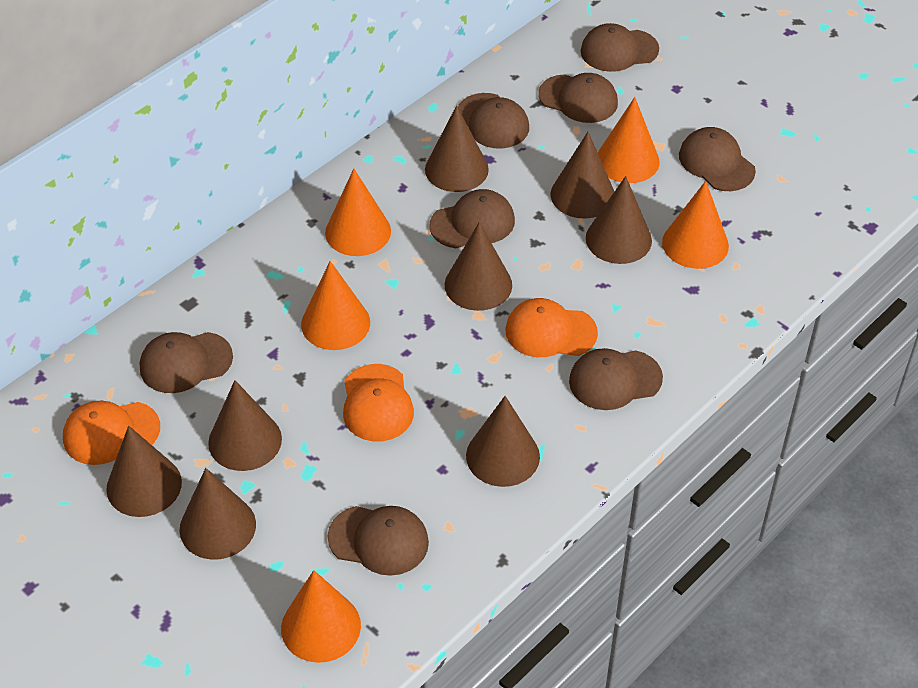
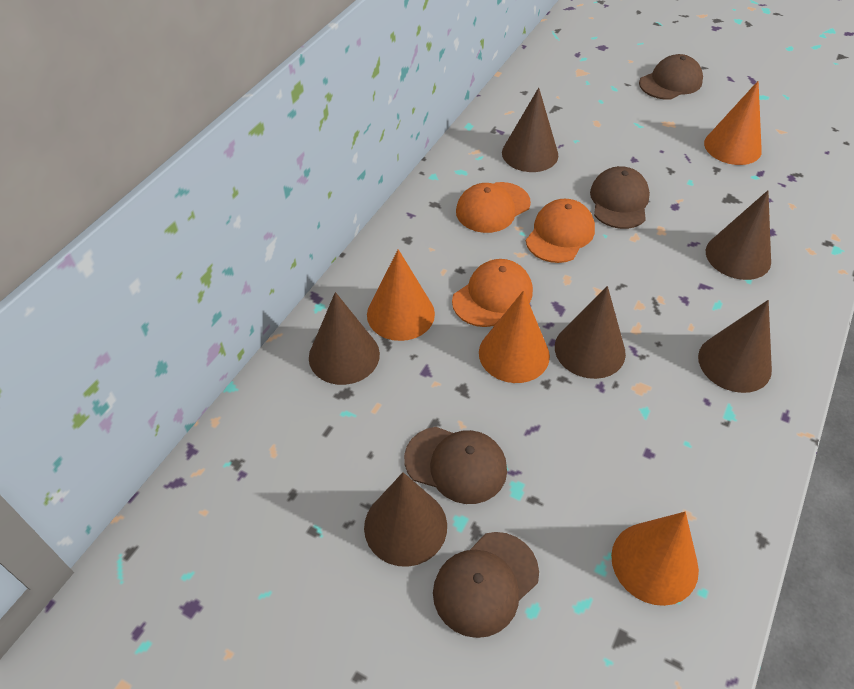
brown cap: [140,332,233,393] [328,506,429,576] [429,189,515,248] [458,93,529,149] [539,73,618,123] [569,348,663,410] [581,23,659,72] [679,127,756,191] = 8 -> [404,427,507,504] [433,532,539,638] [590,166,650,229] [639,54,703,100] = 4
brown cone: [106,426,182,517] [179,468,256,560] [208,380,282,471] [425,106,489,192] [445,222,512,311] [466,396,540,487] [551,132,614,219] [586,176,652,264] = 8 -> [309,292,380,385] [364,472,447,567] [502,88,558,172] [555,286,626,379] [698,300,772,393] [706,190,771,280] = 6
orange cone: [281,570,361,663] [301,261,370,350] [325,169,391,256] [598,97,660,183] [662,181,729,269] = 5 -> [367,249,435,341] [479,290,550,383] [611,512,699,606] [704,81,762,165] = 4

